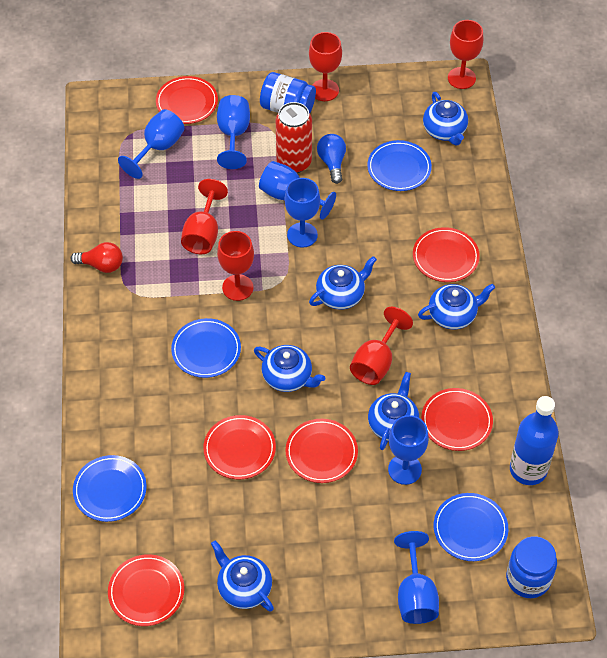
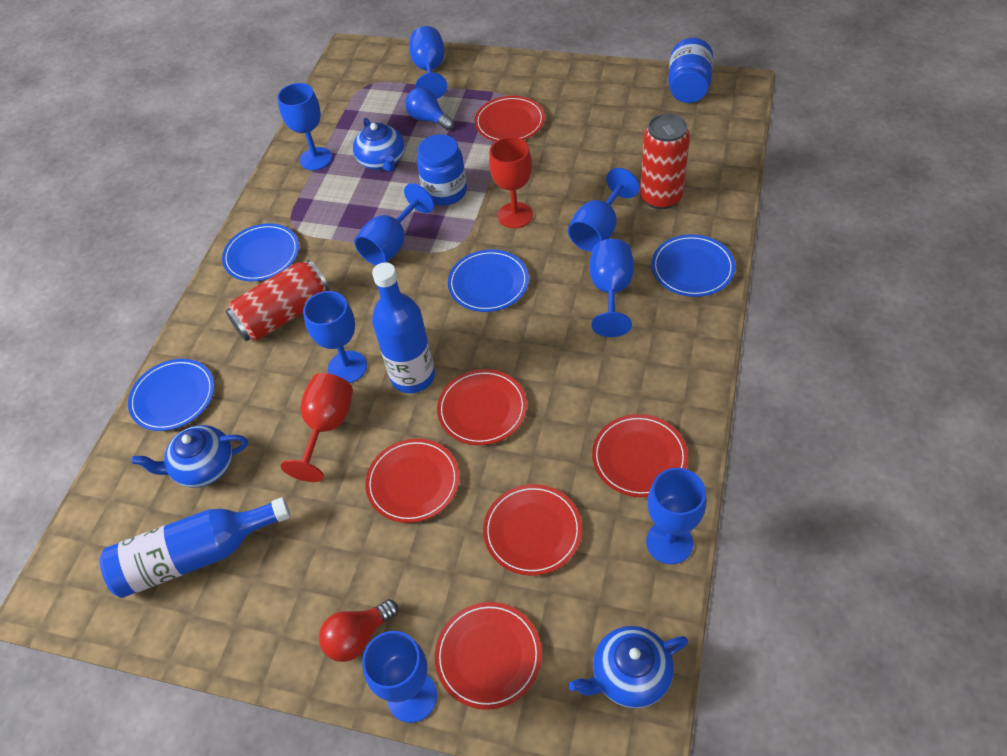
blue bottle: [510,396,559,485] = 1 -> [100,497,291,598] [372,262,435,393] = 2
blue goblet: [118,109,185,179] [217,95,250,169] [259,161,336,220] [284,178,320,248] [388,415,429,485] [394,531,439,624] = 6 -> [277,83,332,170] [303,291,367,383] [354,183,434,265] [362,631,437,723] [409,26,447,99] [568,168,640,252] [590,239,634,337] [646,468,706,565] = 8
blue teapot: [211,540,274,612] [254,345,325,392] [309,256,377,310] [368,372,419,450] [418,284,495,329] [423,92,468,146] = 6 -> [131,425,248,488] [353,118,405,172] [569,626,688,708] = 3
red can: [276,102,312,173] = 1 -> [226,260,330,341] [640,114,690,210] = 2
red goblet: [181,179,228,254] [217,231,254,301] [309,32,342,101] [350,307,413,385] [448,20,484,89] = 5 -> [281,373,353,482] [489,137,533,228] = 2

